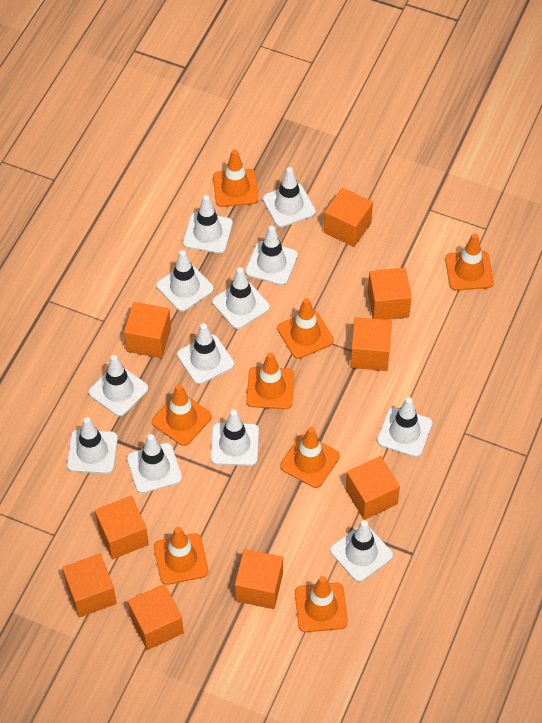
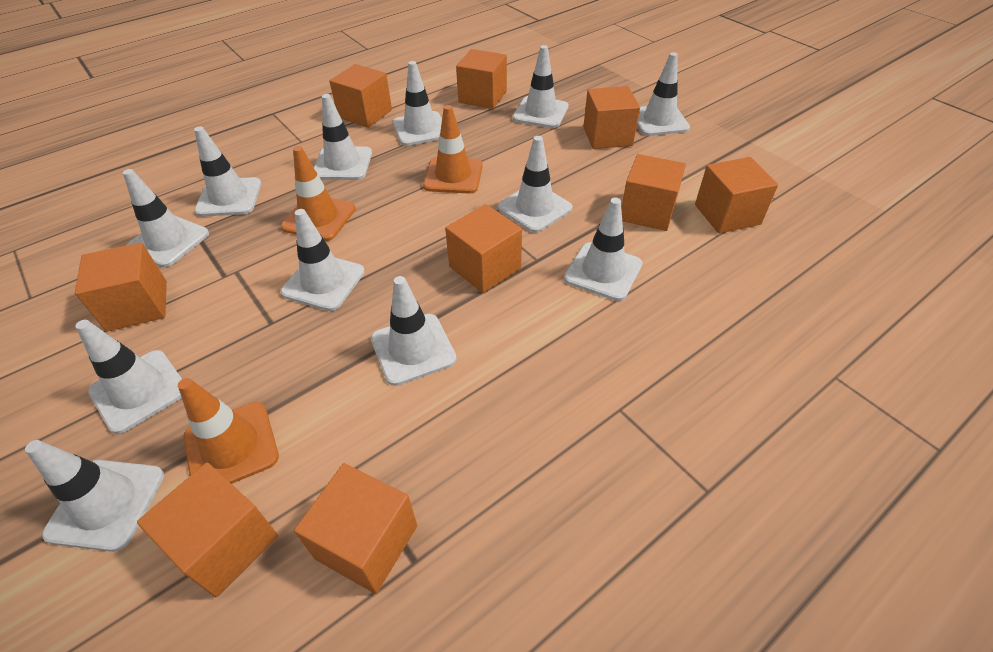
orange traffic cone: [152,384,212,446] [154,527,208,585] [213,149,259,207] [246,353,295,409] [277,298,334,359] [280,427,340,488] [295,576,348,632] [445,233,494,291] = 8 -> [178,378,279,484] [281,146,356,241] [423,105,483,194] = 3

